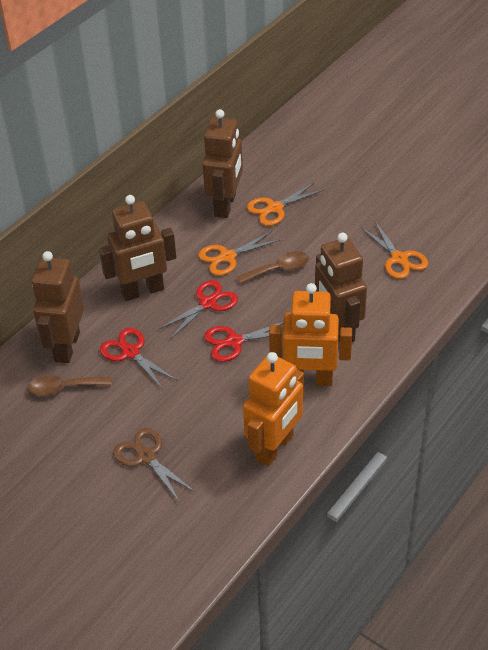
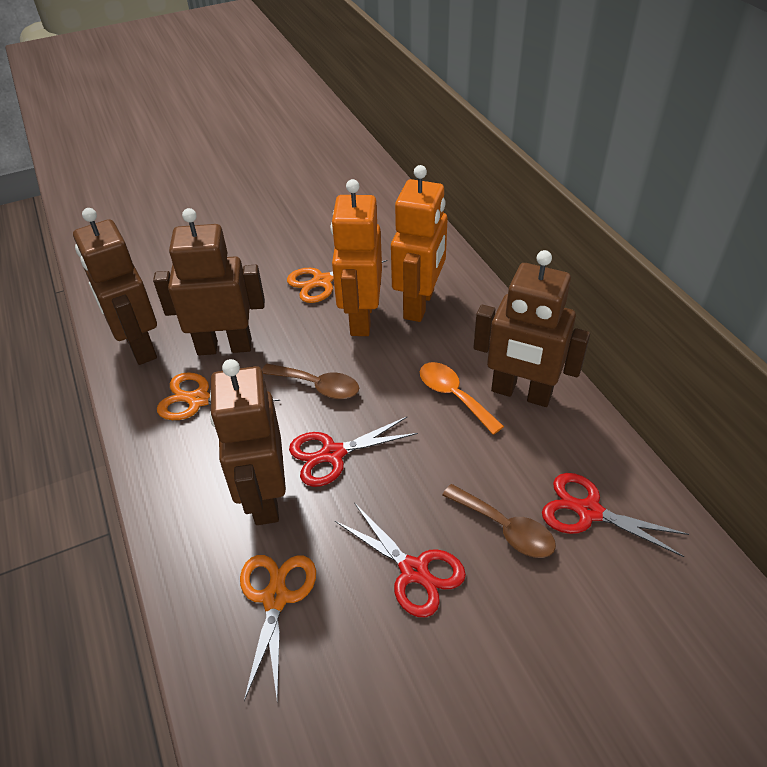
brown scissors: [113,428,196,503] = 1 -> none = 0
orange spoon: none = 0 -> [420,362,504,435] = 1

